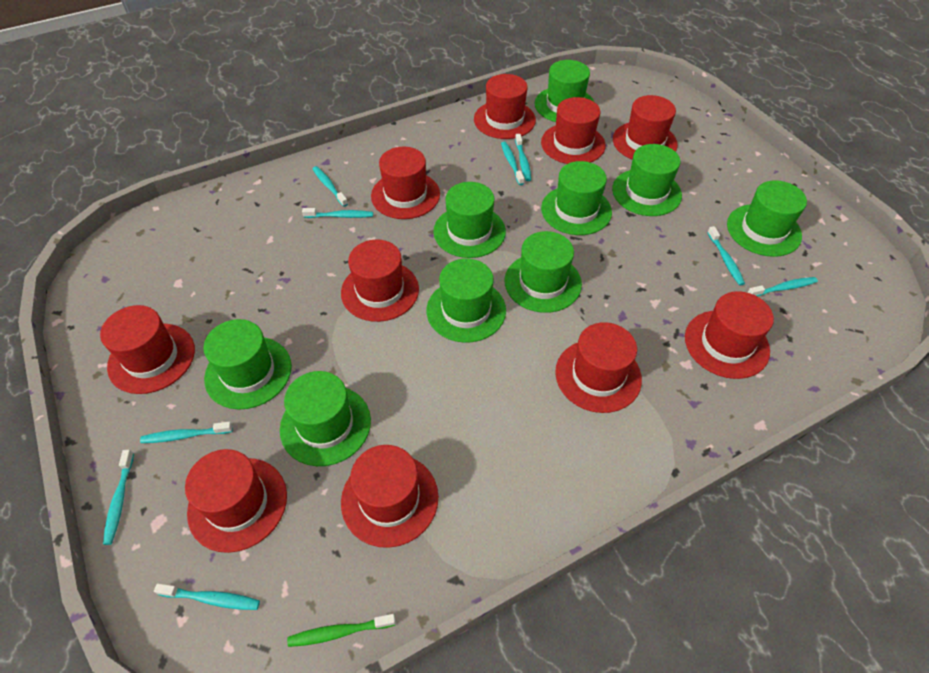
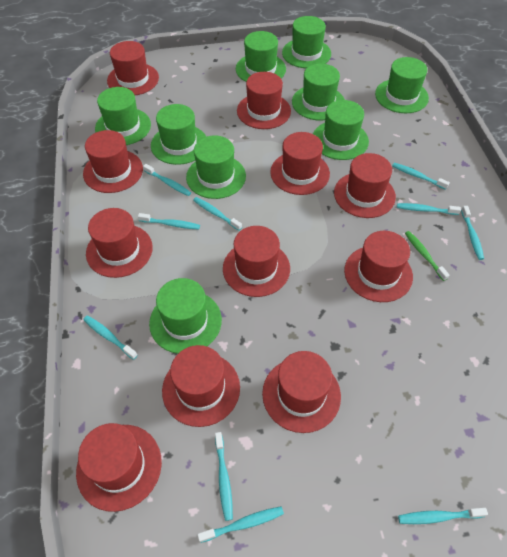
red hat: [100,305,195,394] [185,449,287,553] [341,239,419,322] [341,445,438,548] [371,147,440,219] [474,74,536,139] [541,97,606,164] [555,322,642,413] [613,95,678,160] [685,291,774,379] = 10 -> [76,423,162,512] [83,130,143,193] [86,208,153,278] [107,41,159,95] [162,345,240,427] [223,226,290,297] [237,72,291,129] [262,351,341,433] [270,132,330,195] [334,153,396,218] [344,231,413,302] = 11
turquoise toothbrush: [103,450,134,545] [140,422,233,443] [154,583,260,610] [302,208,373,218] [313,166,348,207] [501,142,524,185] [515,134,531,181] [707,226,745,286] [748,277,818,297] = 9 -> [83,316,138,360] [138,213,200,229] [143,164,191,196] [193,197,242,231] [198,506,284,543] [215,432,233,521] [392,163,450,190] [397,203,461,215] [398,508,488,524] [461,206,484,260] = 10

